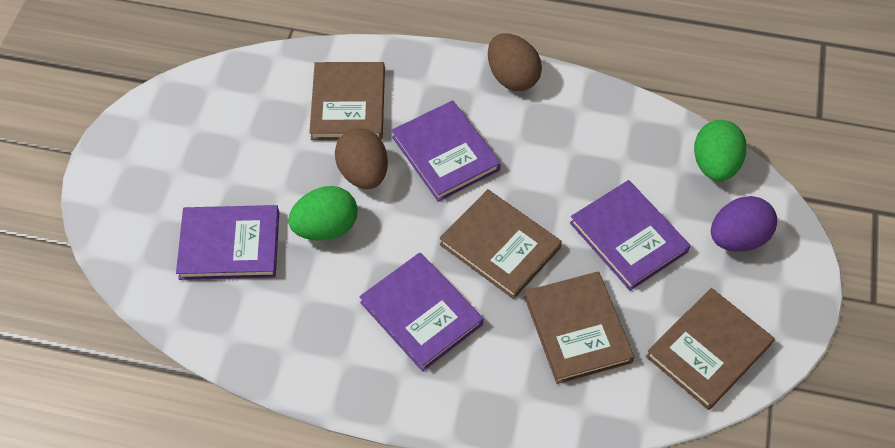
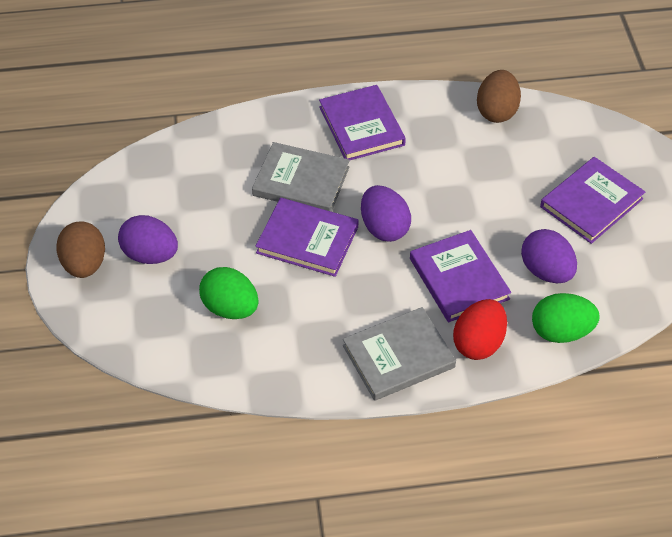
brown book: [309,62,385,140] [440,189,562,299] [524,271,634,384] [646,288,774,410] = 4 -> none = 0
grey book: none = 0 -> [252,142,350,212] [343,307,456,401] = 2
purple egg: [711,196,777,252] = 1 -> [118,215,178,264] [361,185,411,242] [521,229,577,283] = 3
red egg: none = 0 -> [453,299,507,360] = 1

